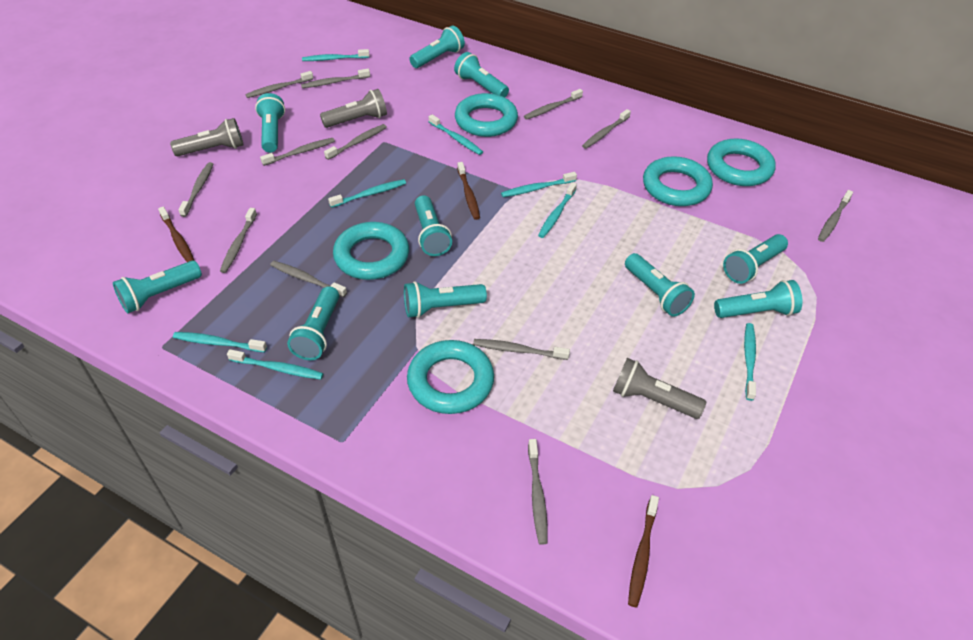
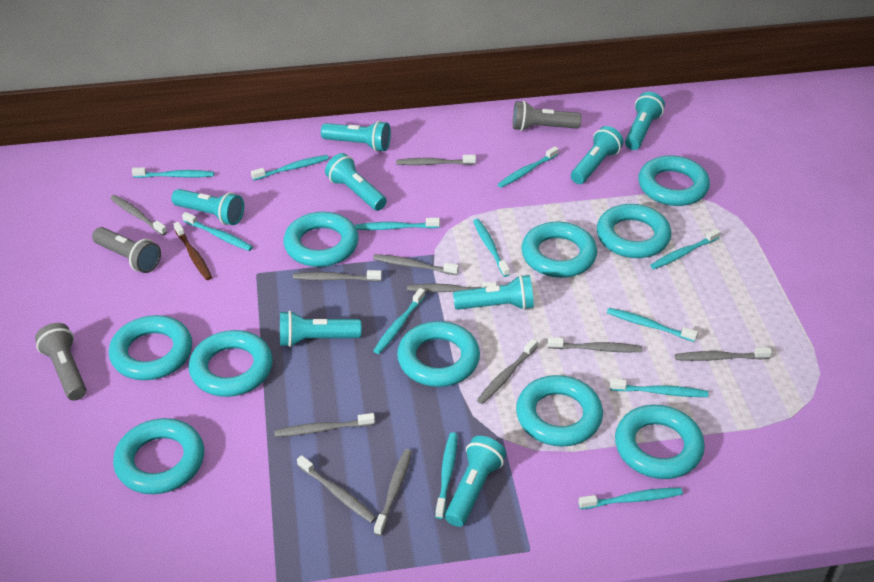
brown toothbrush: [158,206,195,262] [457,162,480,220] [628,495,659,608] = 3 -> [173,222,212,280] = 1
grey toothbrush: [178,162,213,217] [220,208,257,273] [245,71,313,98] [260,138,335,166] [270,261,347,297] [301,69,370,88] [324,124,387,160] [473,339,570,360] [524,89,583,120] [528,439,548,545] [582,109,631,149] [818,190,853,242] = 12 -> [110,195,167,235] [274,413,375,437] [293,270,382,281] [297,455,377,523] [373,254,459,275] [374,449,412,536] [396,155,476,165] [407,282,497,292] [477,338,538,404] [548,337,642,352] [675,348,772,361] = 11
turquoise flashlight: [113,261,202,313] [255,93,285,153] [287,286,339,360] [404,281,487,318] [409,25,465,68] [415,195,452,256] [454,52,509,97] [625,253,695,317] [714,280,802,318] [723,234,788,284] = 10 -> [171,189,244,225] [280,311,362,347] [321,121,391,152] [325,153,387,211] [445,436,506,527] [453,275,534,310] [571,126,624,184] [625,92,665,150] = 8
turquoise ring: [333,222,409,280] [407,340,494,414] [455,93,518,137] [643,156,713,206] [707,139,775,186] = 5 -> [109,315,192,380] [113,418,204,494] [189,330,273,397] [284,212,359,267] [397,321,480,387] [516,375,603,447] [521,222,597,278] [597,204,671,258] [615,405,705,479] [638,155,710,206] = 10
turquoise toothbrush: [173,332,267,352] [227,349,323,380] [302,49,370,61] [328,179,406,208] [429,114,483,155] [501,172,577,197] [538,182,577,238] [744,323,756,401] = 8 -> [132,168,214,178] [182,212,253,251] [251,155,329,180] [355,218,440,230] [374,288,425,354] [435,432,457,519] [473,219,510,277] [498,146,559,188] [578,488,683,509] [607,308,698,342] [610,379,708,397] [650,229,721,269] = 12

